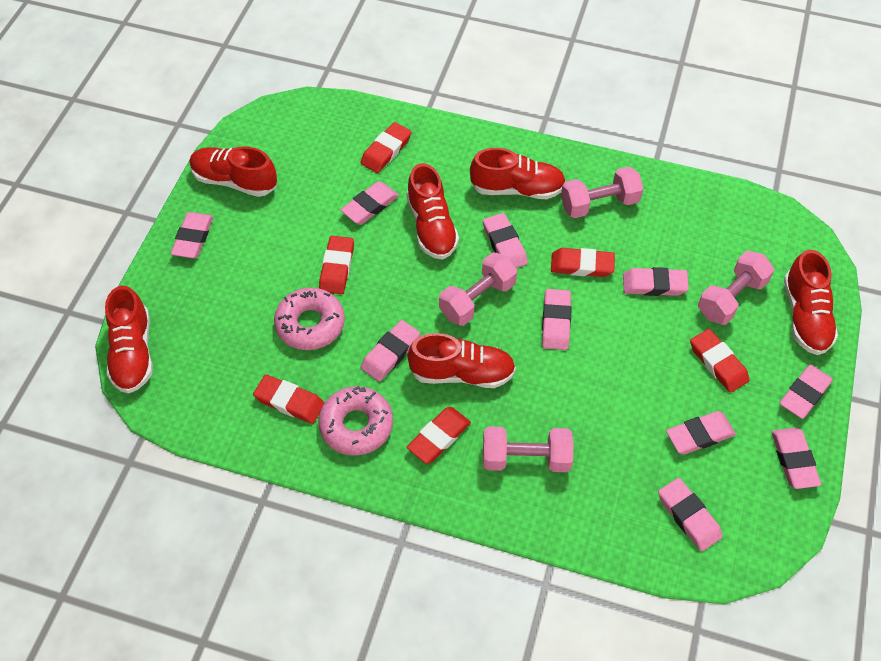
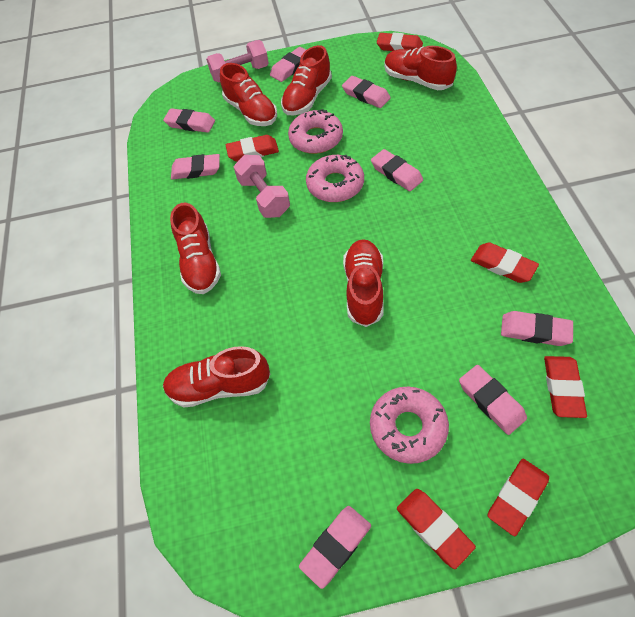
pink donut: [274,288,345,350] [318,386,393,456] = 2 -> [288,109,343,154] [306,155,364,202] [370,387,449,464] = 3
pink dumbbell: [439,252,517,326] [483,426,574,472] [561,167,643,218] [698,251,774,325] = 4 -> [206,40,269,82] [234,155,290,218] = 2
pink eraser: [171,212,213,258] [340,181,399,224] [361,320,420,382] [483,213,528,268] [542,289,572,350] [623,267,689,296] [658,478,723,551] [666,411,736,454] [771,428,821,489] [780,365,833,419] = 10 -> [163,108,215,133] [171,154,220,180] [270,47,306,82] [299,506,371,589] [342,76,391,108] [371,149,423,191] [459,365,527,435] [501,311,573,346] = 8

